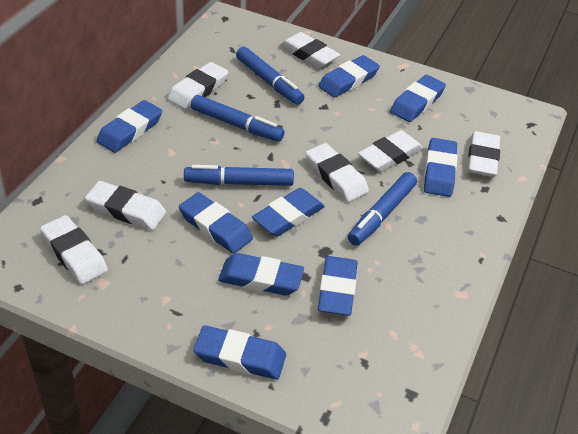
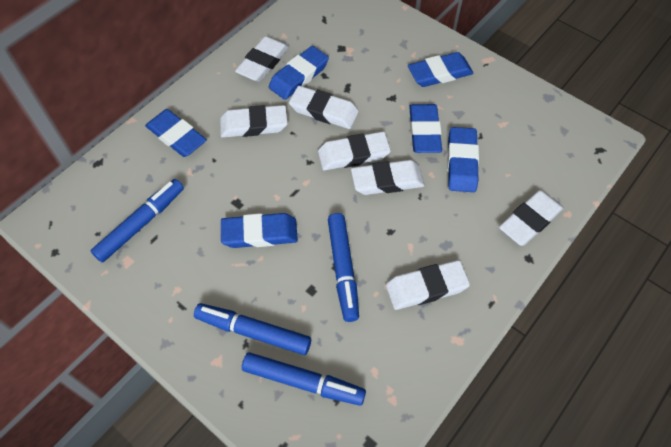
blue eraser: [96,100,162,153] [179,192,253,254] [193,325,286,380] [218,253,304,296] [252,188,325,236] [318,55,380,98] [318,256,358,316] [390,75,446,122] [424,138,458,197] = 9 -> [145,109,207,157] [221,213,298,248] [269,46,329,100] [408,52,474,87] [409,104,442,153] [447,127,479,192] = 6

